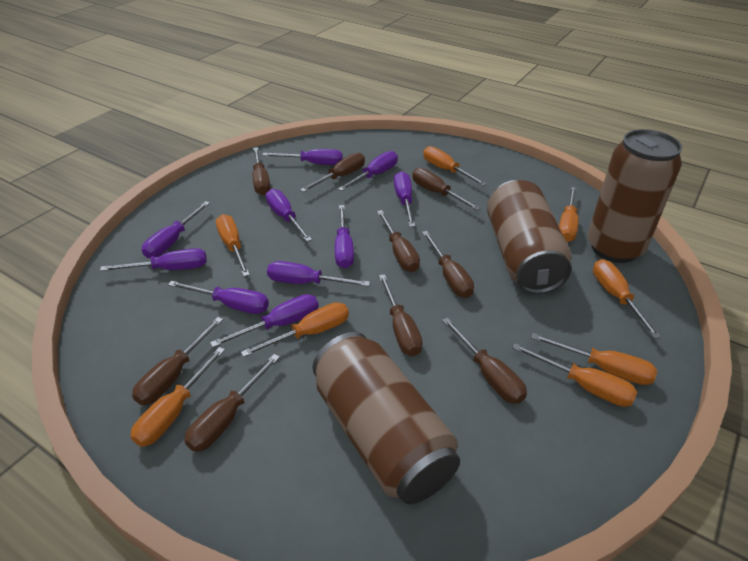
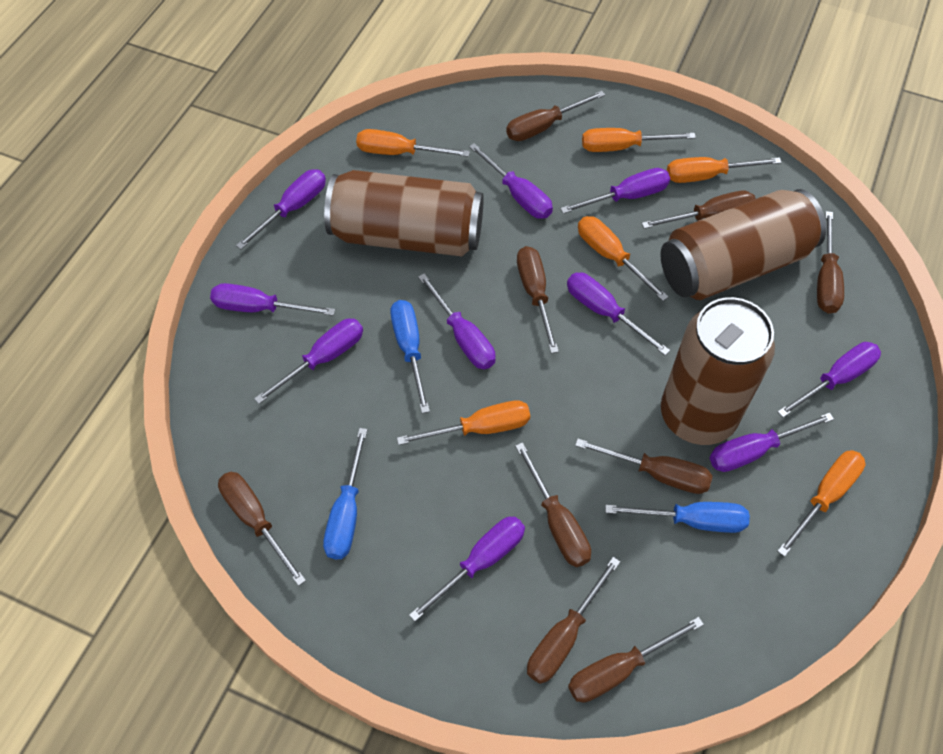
blue screwdriver: none = 0 -> [323,428,368,559] [390,300,430,413] [605,502,750,533] = 3
orange screwdriver: [130,347,225,447] [216,214,250,277] [241,302,349,357] [423,146,487,186] [513,343,637,407] [532,333,657,385] [559,186,579,242] [593,259,661,339] = 8 -> [356,129,470,157] [397,400,530,445] [578,216,668,301] [582,128,696,152] [667,157,782,183] [777,450,865,557] = 6

